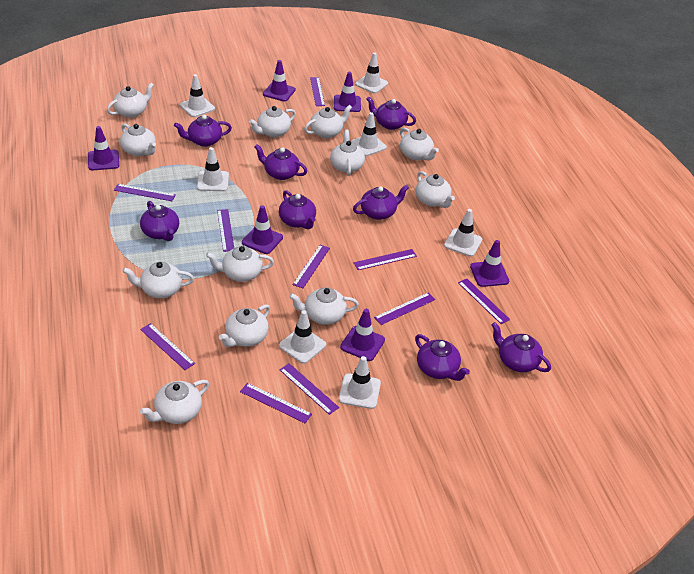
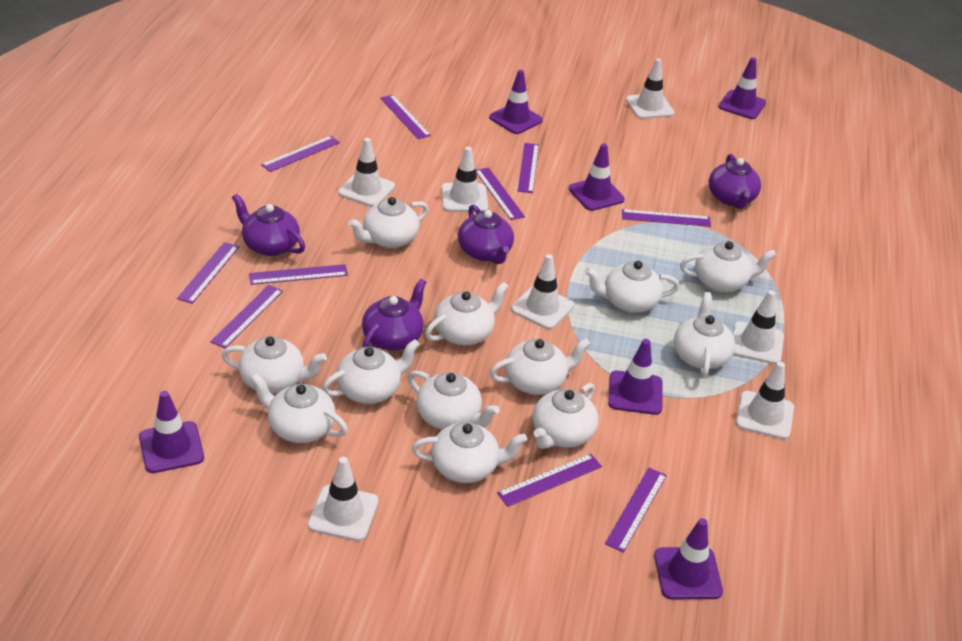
purple teapot: [140,201,179,241] [174,115,232,147] [254,144,307,180] [279,190,316,229] [353,185,409,220] [367,97,416,130] [415,334,470,381] [491,322,551,372] = 8 -> [232,194,305,256] [362,279,426,351] [458,204,514,264] [709,154,761,209] = 4

